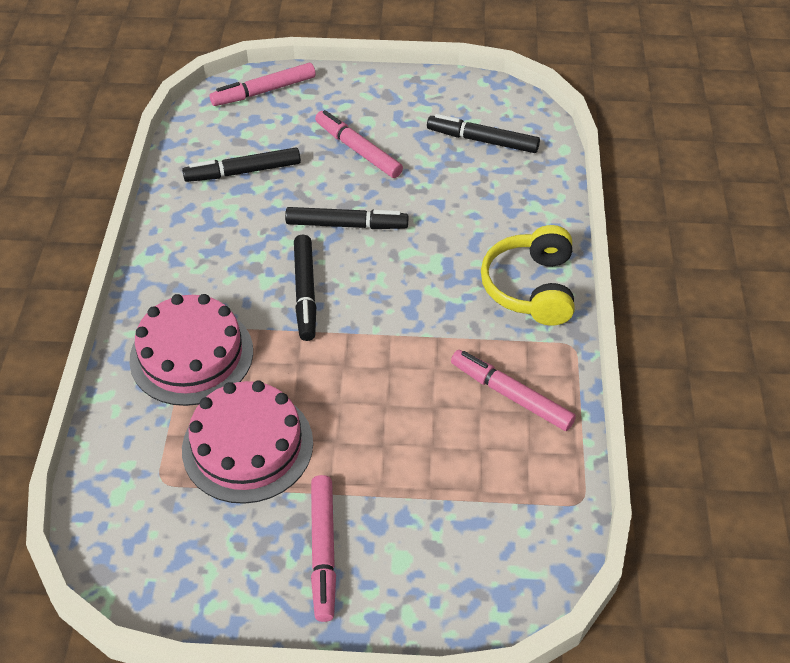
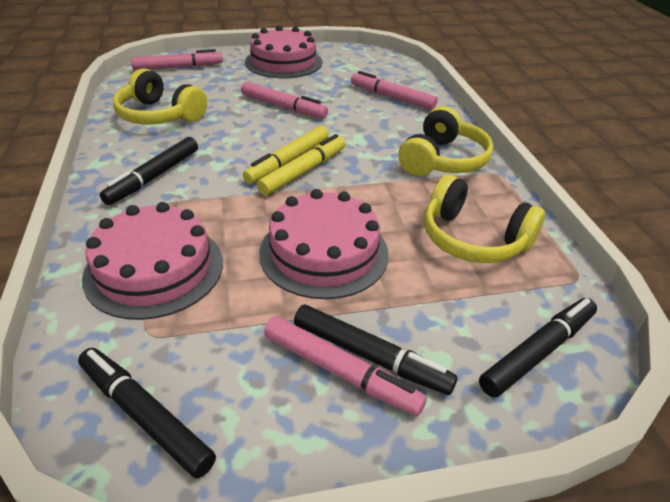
pink cake: [130,294,253,406] [182,380,313,504] = 2 -> [82,202,223,320] [245,25,322,78] [259,189,389,299] = 3
yellow headphones: [481,225,574,326] = 1 -> [113,68,207,124] [398,106,494,176] [424,175,545,263] = 3
yellow marker: none = 0 -> [243,126,329,184] [257,134,346,196] = 2

